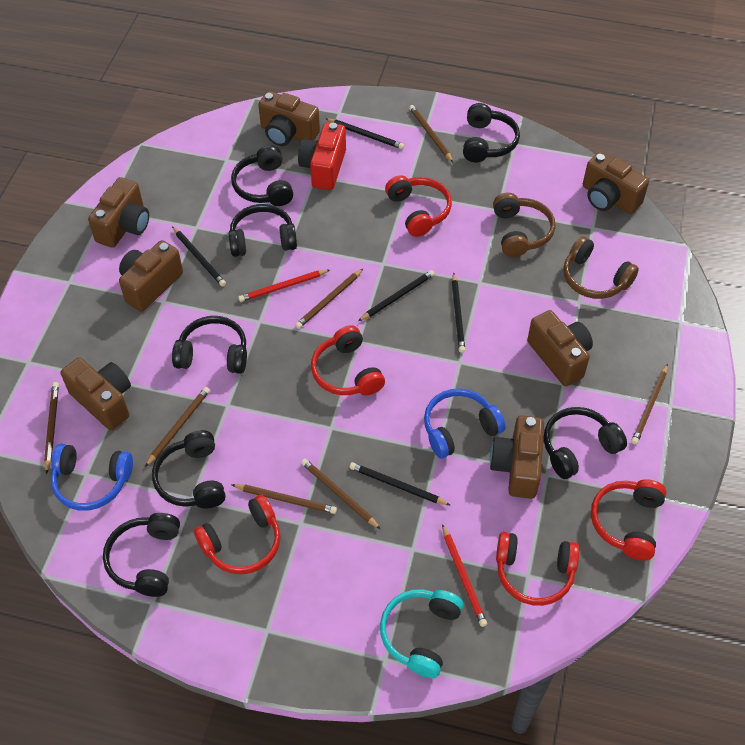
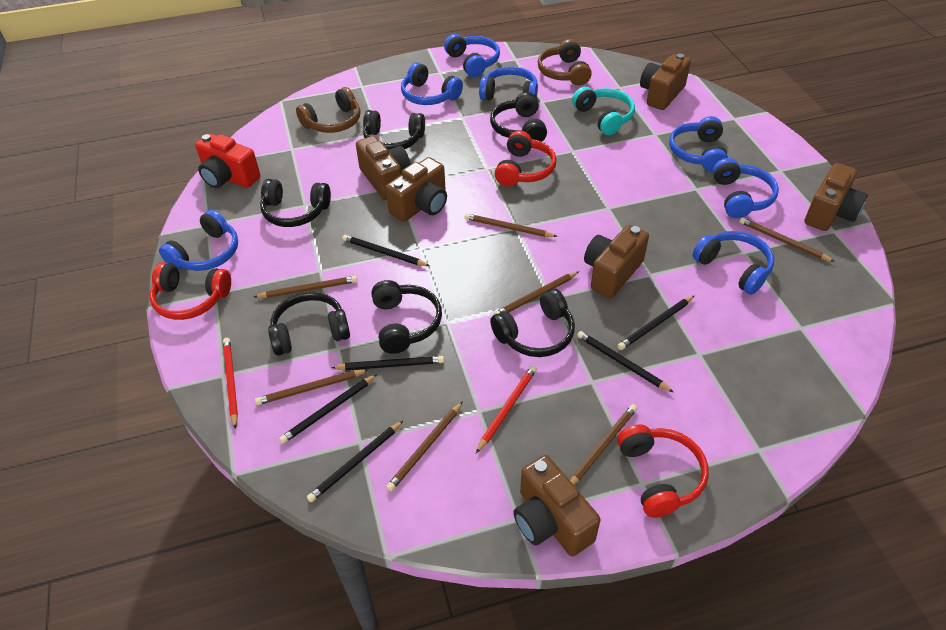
black headphones: [103,513,180,597] [152,430,225,508] [172,316,247,374] [228,204,297,257] [231,145,293,206] [463,103,520,162] [544,407,627,479] = 7 -> [260,179,331,227] [268,291,350,356] [363,110,425,150] [371,280,442,354] [490,92,547,142] [490,288,575,357] = 6
black pencil: [172,226,226,286] [325,118,404,149] [349,462,450,505] [358,270,435,321] [452,273,465,353] = 5 -> [279,374,377,444] [307,420,404,502] [331,356,444,370] [342,235,429,266] [577,331,673,392] [618,295,695,350] = 6
blue headphones: [51,444,133,511] [424,388,505,459] = 2 -> [159,210,238,271] [401,62,463,105] [444,34,500,77] [479,66,538,100] [669,116,728,172] [693,231,774,295] [712,158,779,218] = 7
brown camera: [61,357,131,430] [88,177,149,248] [119,240,183,312] [258,91,320,146] [490,415,544,499] [527,310,593,386] [583,152,649,214] = 7 -> [356,136,411,200] [386,157,447,222] [513,455,601,556] [584,225,649,298] [640,53,691,110] [804,163,868,231] = 6
red headphones: [194,495,281,574] [311,325,385,395] [385,175,452,237] [496,532,579,606] [591,479,666,560] = 5 -> [149,262,231,320] [495,131,557,187] [617,424,709,518] = 3

